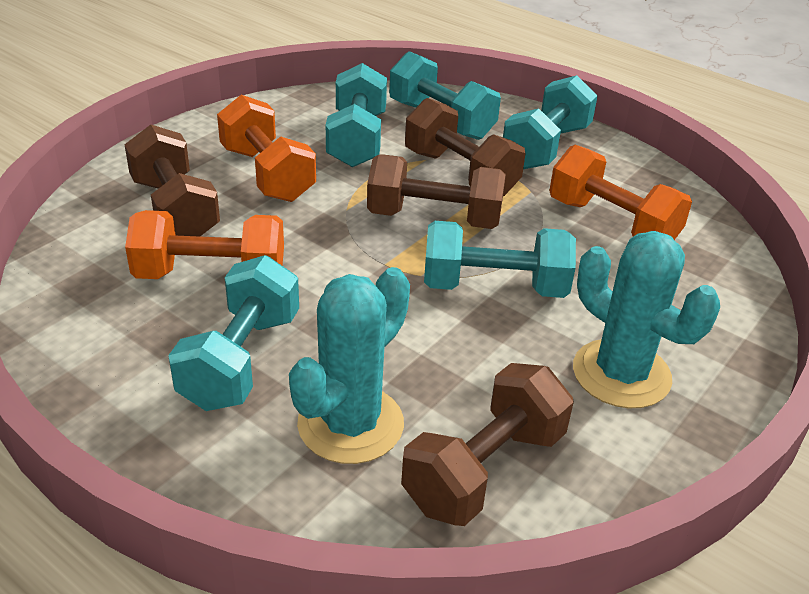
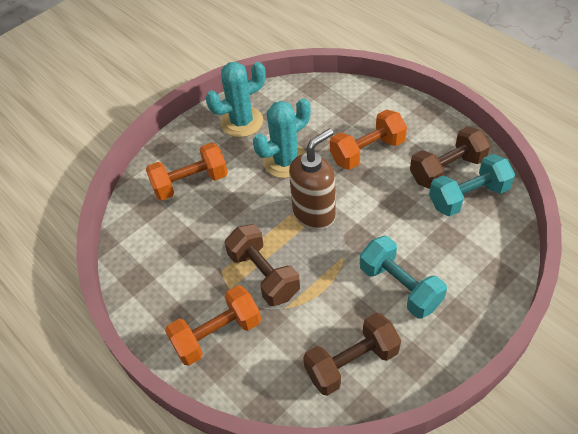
brown dumbbell: [124,125,220,236] [367,154,506,229] [401,363,574,526] [405,98,526,196] = 4 -> [225,224,300,306] [303,313,401,396] [410,126,490,189] = 3
brown soap dispenser: none = 0 -> [289,128,336,230] = 1
turquoise dumbbell: [168,255,299,411] [326,63,387,167] [389,51,501,140] [424,221,576,298] [503,75,597,169] = 5 -> [360,236,447,318] [429,154,515,217] = 2

